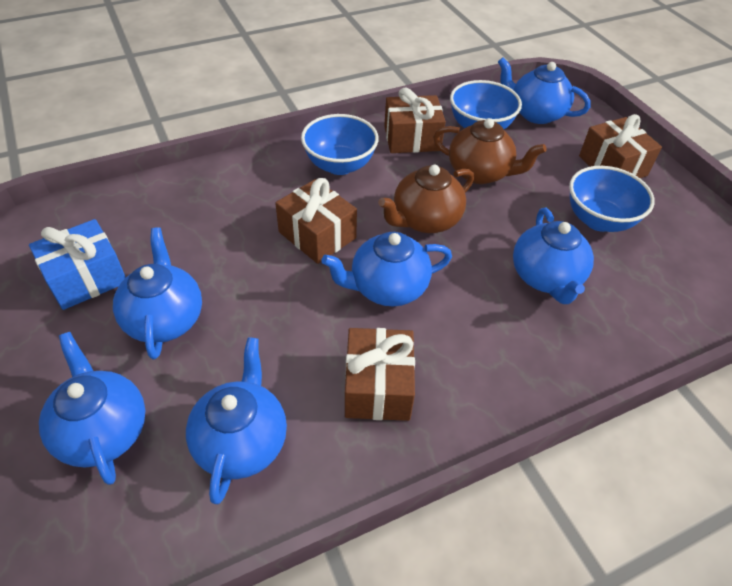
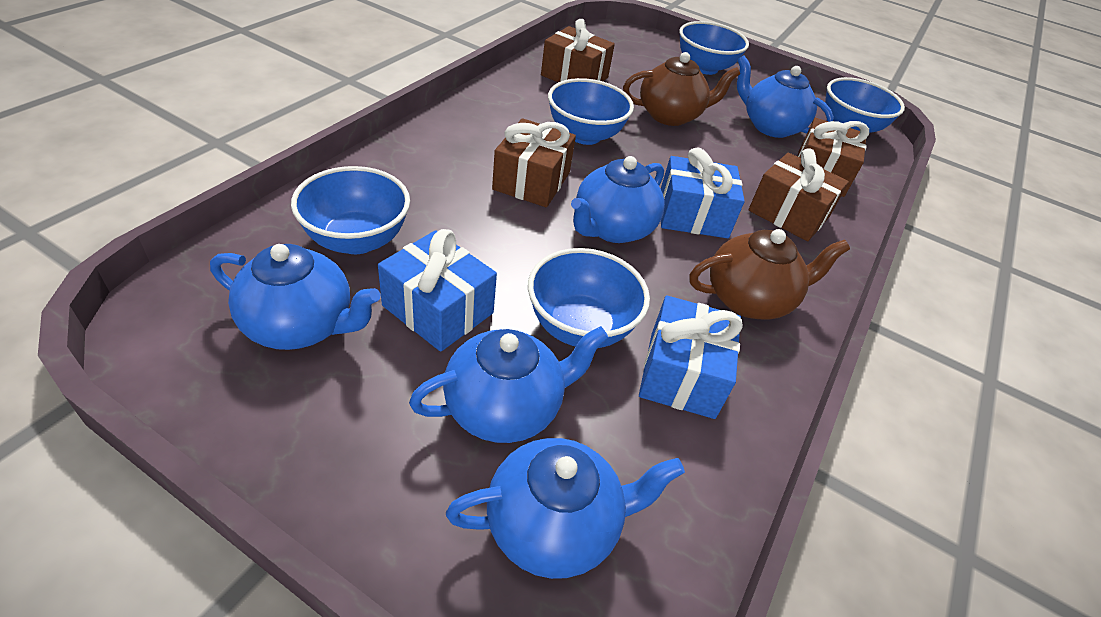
blue bowl: [301,114,379,175] [450,80,522,129] [569,166,655,232] = 3 -> [291,166,410,254] [528,248,650,348] [548,78,634,145] [679,21,749,75] [825,77,905,133] = 5
blue gift: [29,219,126,310] = 1 -> [378,229,497,352] [639,295,743,419] [661,147,745,238] = 3
blue teapot: [39,332,145,485] [113,227,202,359] [186,337,287,504] [321,232,452,306] [498,57,591,124] [513,208,594,304] = 6 -> [210,244,380,350] [409,326,609,443] [446,438,685,579] [571,156,665,243] [737,55,834,138] = 5

